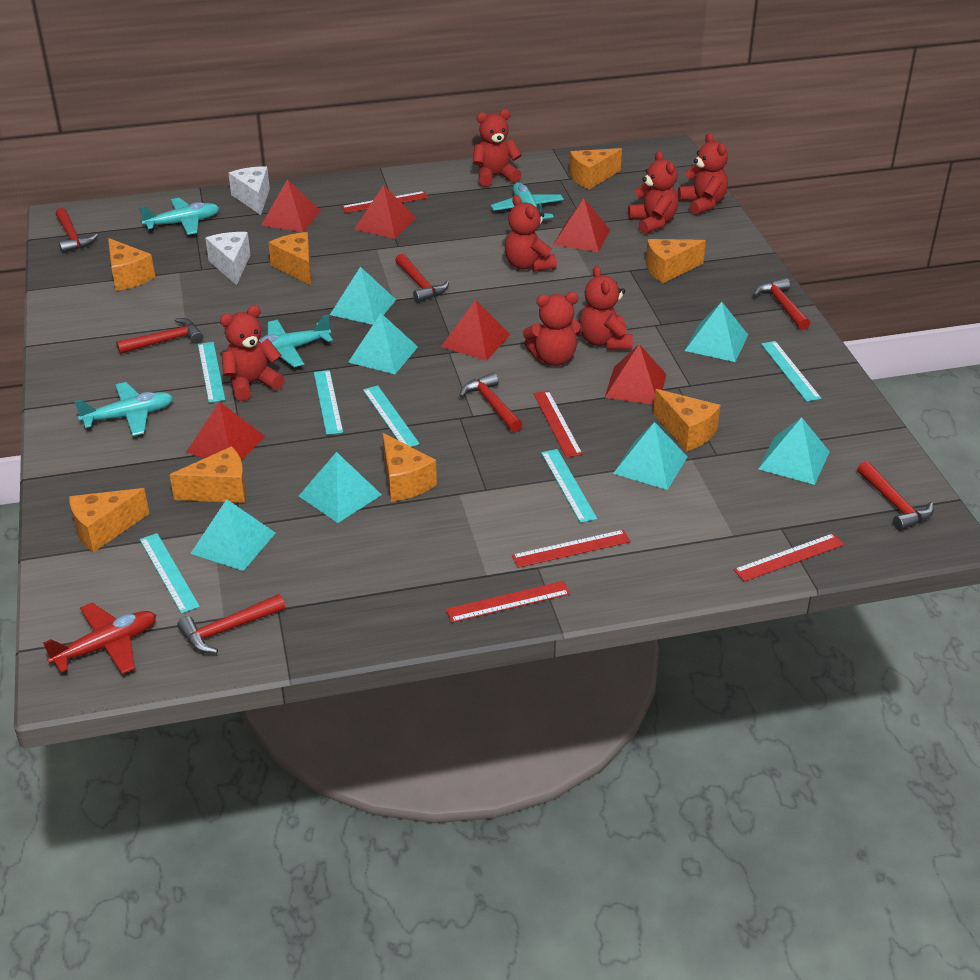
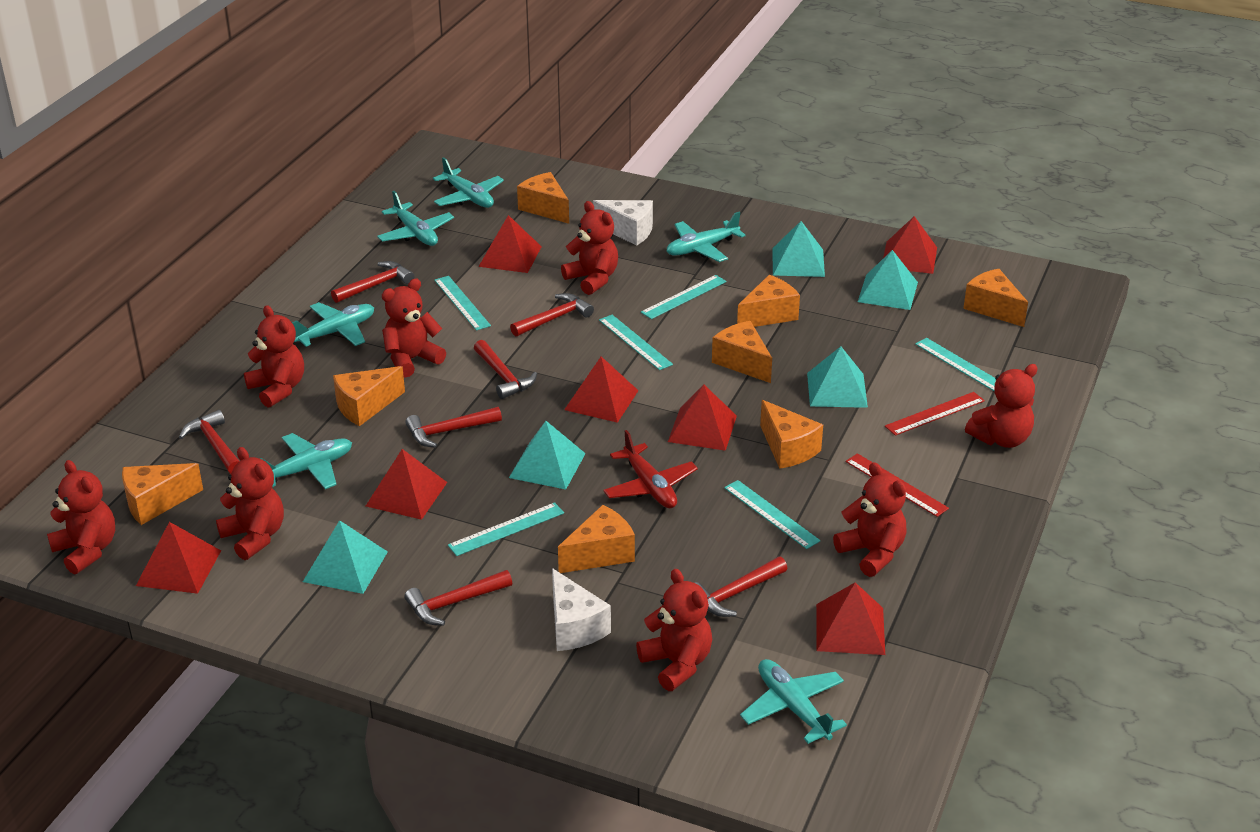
red pyramid: [186,401,265,460] [261,179,321,232] [355,185,416,239] [441,299,510,361] [553,198,610,252] [605,344,667,405] = 6 -> [136,522,221,594] [366,449,447,520] [478,215,542,273] [564,356,639,423] [668,385,737,451] [816,582,885,655] [883,216,937,274] = 7
red ruler: [341,191,429,213] [446,581,570,623] [512,530,631,568] [533,391,583,458] [734,533,845,582] = 5 -> [845,453,949,517] [885,392,985,436] = 2
red teddy bear: [220,305,285,401] [473,109,522,187] [505,195,557,272] [523,292,583,366] [579,266,633,350] [628,151,678,234] [678,133,728,215] = 7 -> [47,460,115,574] [216,447,284,560] [244,305,304,408] [382,279,446,378] [561,201,618,295] [636,569,712,691] [833,462,906,577] [965,364,1038,448] = 8
turquoise plane: [75,382,173,436] [139,198,219,235] [258,315,333,367] [491,182,564,219] = 4 -> [260,433,352,489] [292,302,374,347] [377,191,454,246] [433,157,504,208] [667,212,746,262] [740,659,847,744] = 6
turquoise pyramid: [190,499,275,571] [299,452,382,523] [330,267,396,325] [348,313,418,374] [613,422,688,490] [685,302,748,362] [758,417,830,485] = 7 -> [303,520,388,594] [509,421,586,490] [772,221,825,277] [807,346,868,408] [858,250,918,310] = 5

